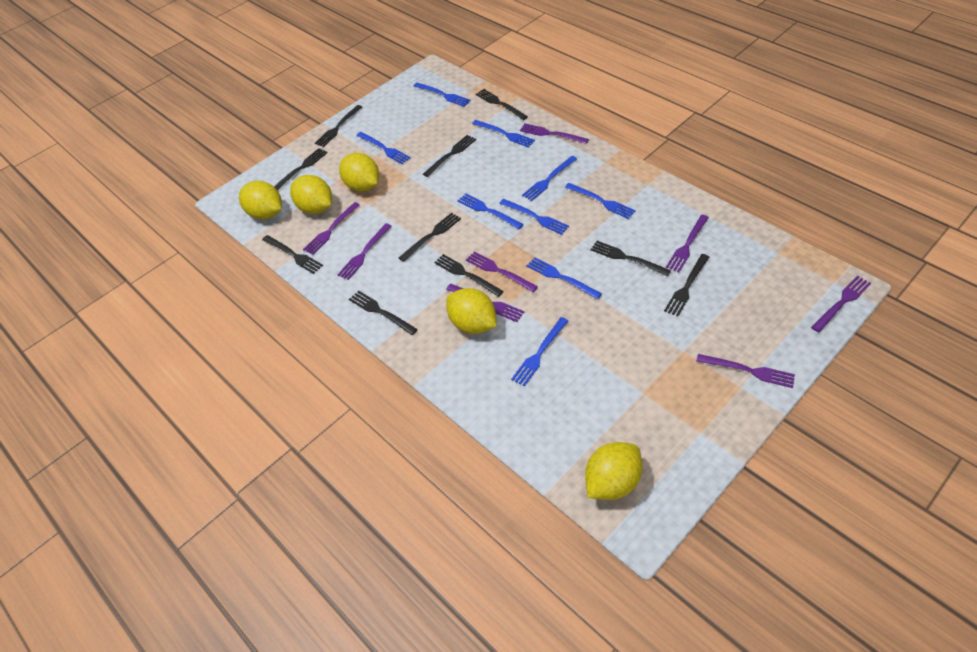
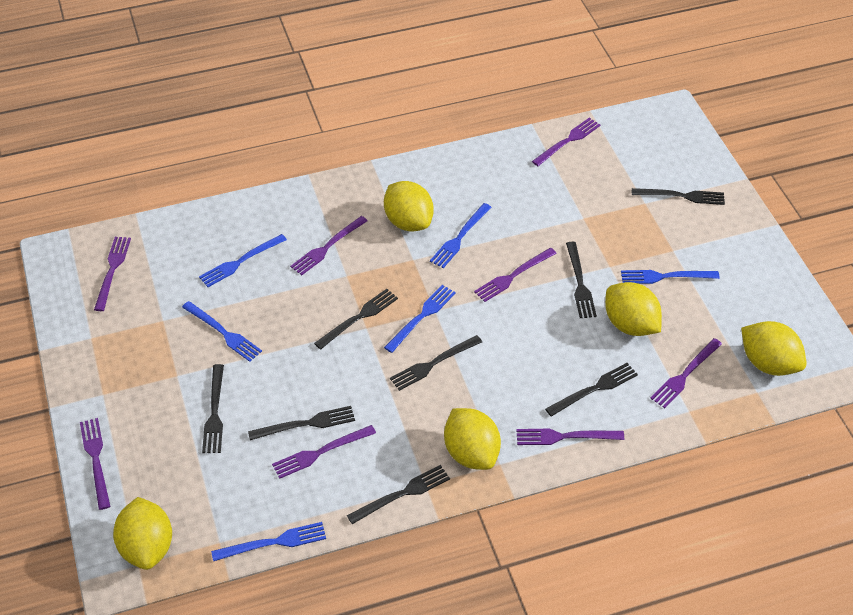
black fork: [262,235,323,274] [274,148,328,191] [315,105,362,147] [349,291,418,335] [399,213,461,262] [423,135,476,177] [434,254,503,297] [476,89,528,120] [591,241,671,276] [664,254,709,317] = 10 -> [202,364,224,453] [248,406,355,440] [314,289,398,349] [347,465,450,524] [390,335,482,391] [545,363,638,417] [566,242,597,318] [632,188,725,205] = 8
blue fork: [356,132,410,164] [414,83,471,107] [458,193,524,229] [472,120,535,148] [499,199,569,235] [511,317,568,386] [522,156,577,201] [527,257,602,299] [565,183,636,219] = 9 -> [182,301,262,362] [199,234,287,287] [211,522,326,561] [384,285,456,353] [430,203,491,268] [621,270,720,284] = 6

